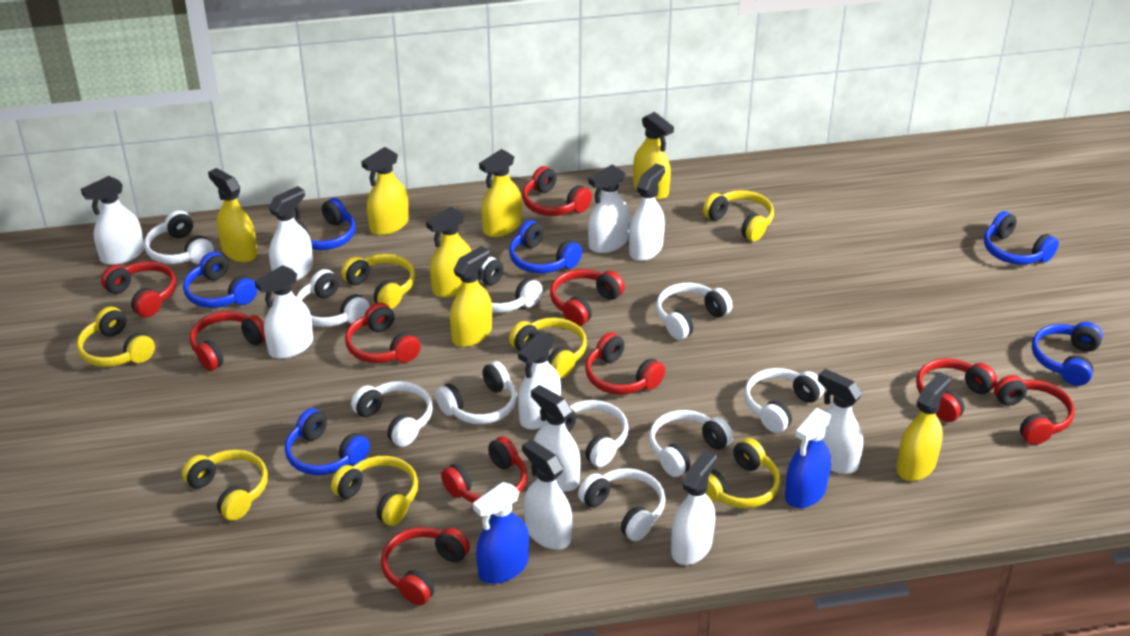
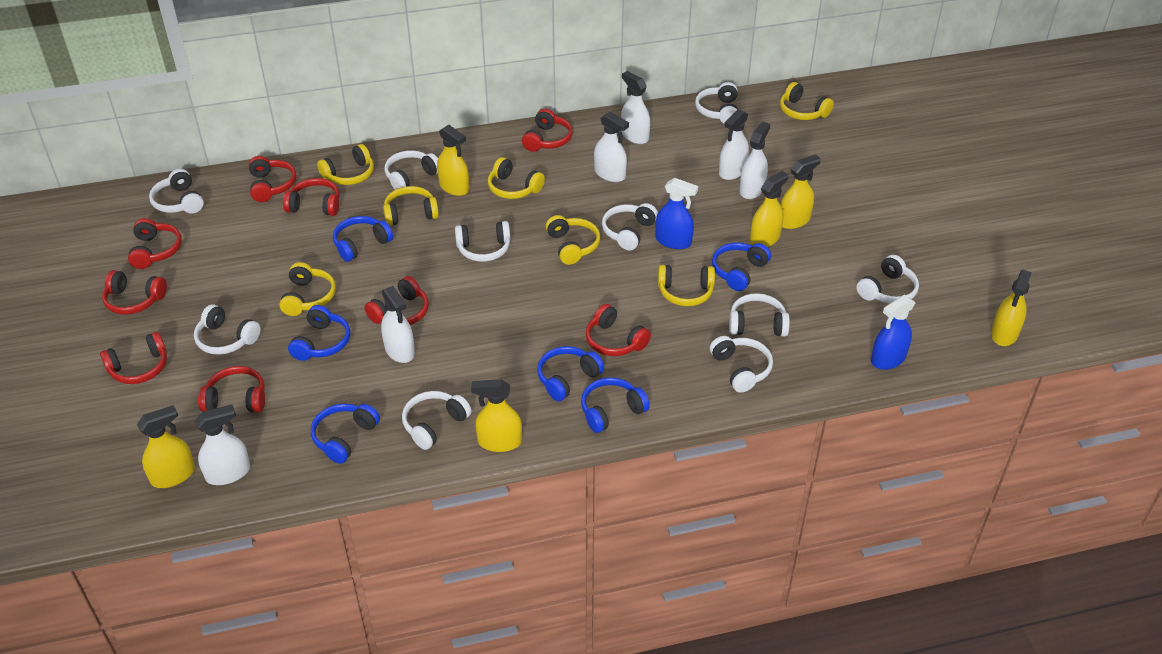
red headphones: [101,261,176,318] [189,311,265,371] [345,303,421,363] [381,527,470,605] [441,436,527,503] [522,166,592,216] [550,269,625,326] [585,332,665,395] [916,358,997,422] [994,375,1075,445] = 10 -> [100,332,167,384] [102,270,167,315] [128,218,182,269] [198,366,265,413] [249,156,297,202] [283,178,340,216] [364,276,429,325] [522,109,573,152] [586,304,651,356] = 9
white spray bottle: [81,176,144,265] [255,265,313,359] [269,186,313,281] [518,332,561,430] [522,439,572,550] [531,385,581,491] [588,164,630,253] [629,164,665,261] [671,450,717,565] [818,369,863,474] = 10 -> [195,404,250,485] [381,286,415,363] [594,111,629,182] [621,71,650,144] [719,109,749,180] [739,121,770,199] = 6
yellow spray bottle: [208,168,258,262] [361,147,409,235] [426,206,472,298] [450,246,492,347] [479,149,522,237] [633,112,674,200] [896,372,951,481] = 7 -> [137,405,195,488] [437,125,469,196] [471,379,522,452] [750,171,789,247] [780,154,821,229] [991,270,1032,346] = 6

